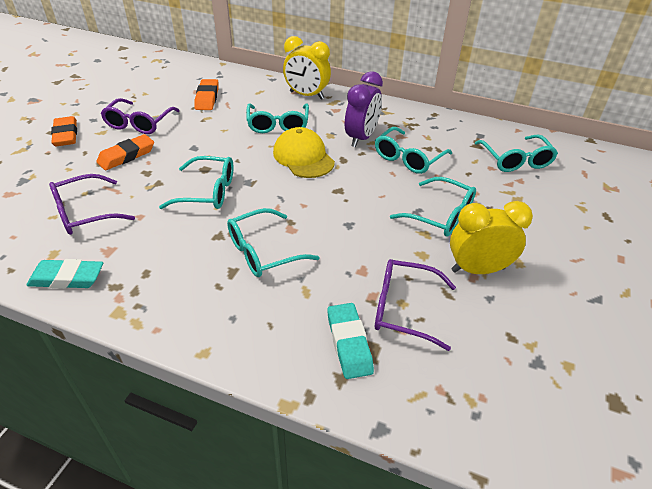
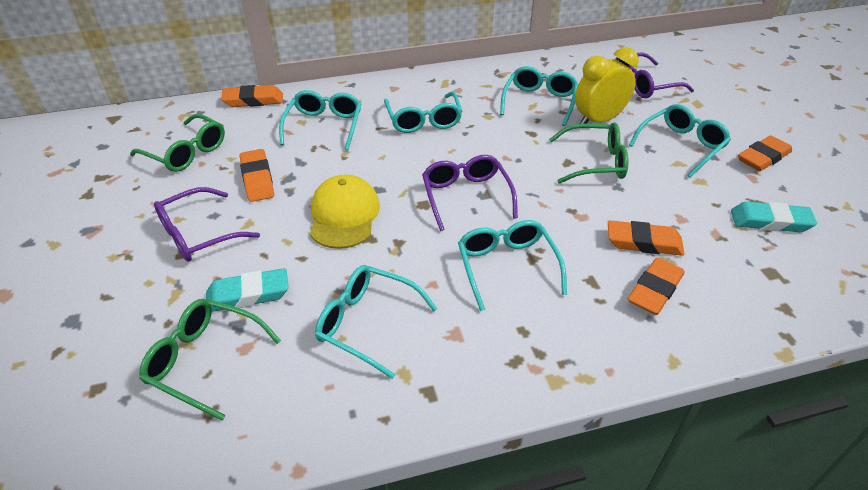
green glasses: none = 0 -> [130,114,225,172] [139,299,281,421] [549,122,628,184] = 3
orange eraser: [51,116,77,146] [96,134,154,170] [194,79,219,110] = 3 -> [221,85,283,107] [240,149,274,202] [608,220,685,256] [628,258,685,315] [738,135,792,171] = 5
purple clock: [345,71,383,147] = 1 -> none = 0
yellow clock: [283,36,331,100] [450,201,533,274] = 2 -> [575,47,639,124] = 1

